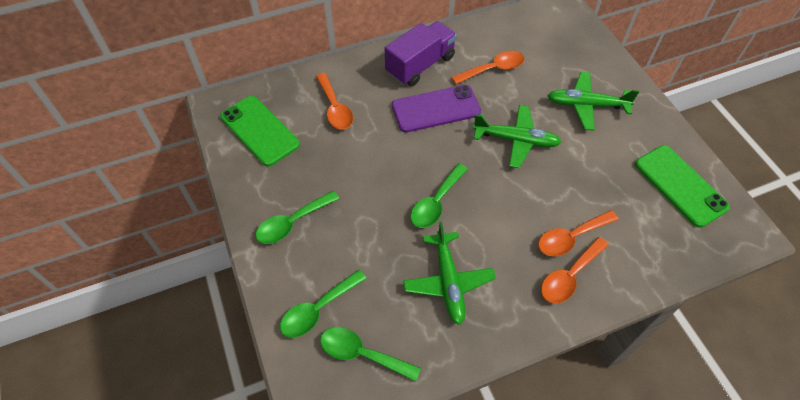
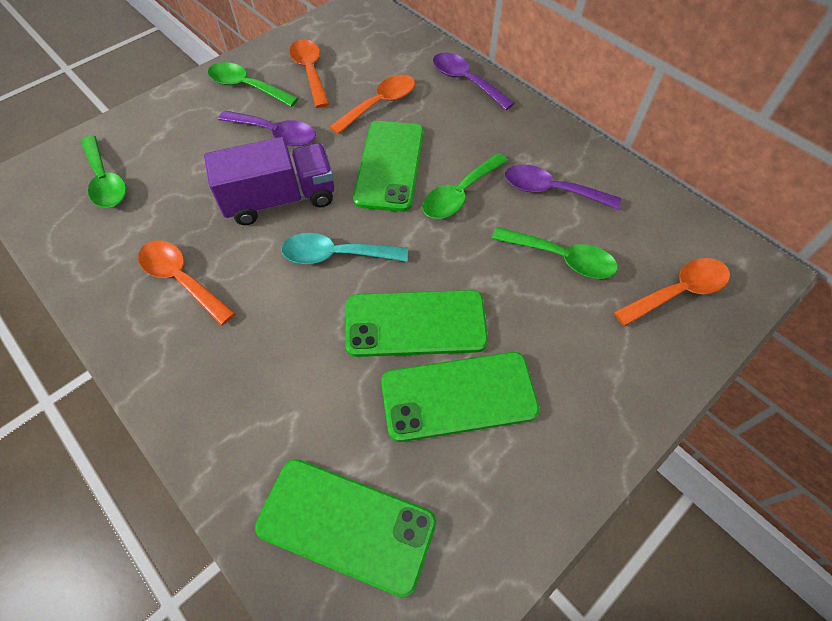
green phone: [220,96,300,166] [635,145,730,228] = 2 -> [255,459,436,598] [345,290,488,357] [353,121,424,212] [381,352,540,442] = 4
green plane: [403,222,496,325] [473,105,561,168] [547,72,639,130] = 3 -> none = 0
purple phone: [392,85,481,133] = 1 -> none = 0
purple spoon: none = 0 -> [218,111,316,146] [433,52,515,110] [505,164,621,210] = 3
turquoise spoon: none = 0 -> [281,233,408,264] = 1

